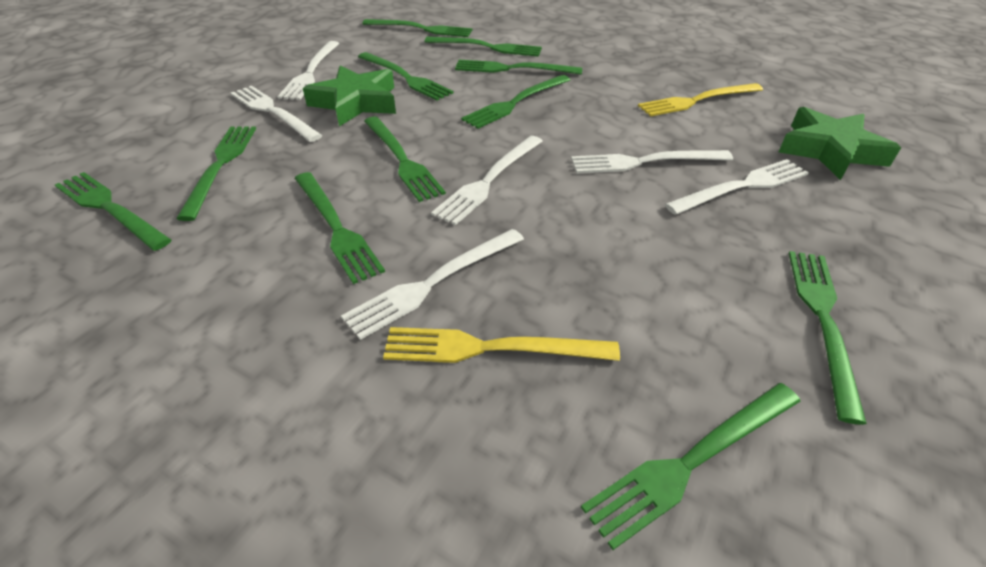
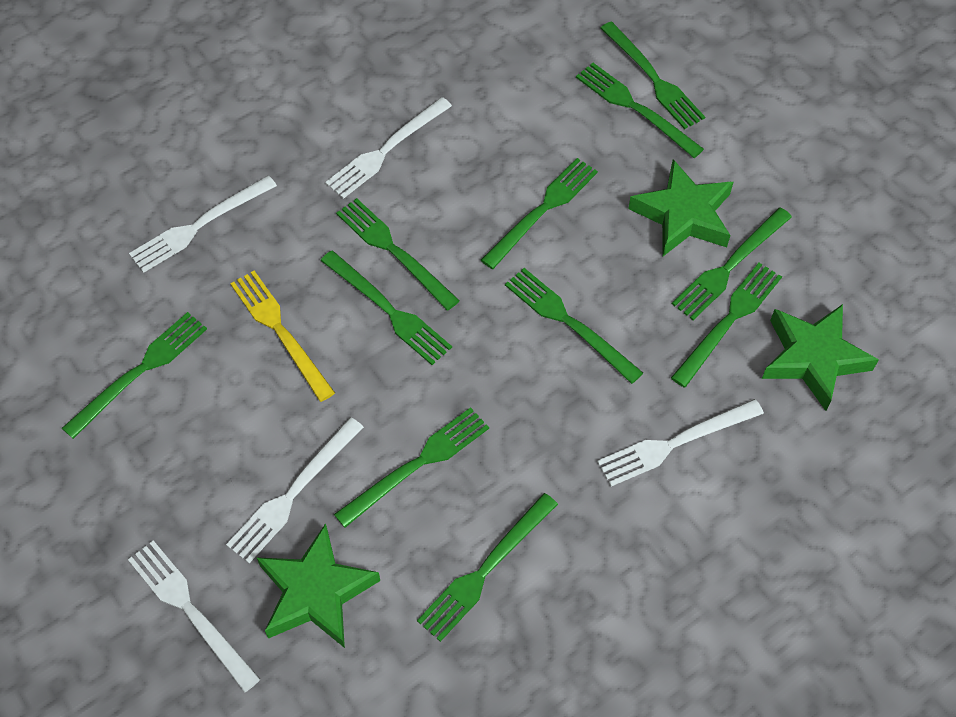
green star: [303,65,396,126] [779,107,901,180] = 2 -> [256,523,380,648] [628,159,733,256] [762,304,879,411] = 3
white fork: [231,86,322,142] [277,41,339,100] [341,229,524,340] [431,136,543,225] [571,150,733,173] [665,159,809,215] = 6 -> [128,540,261,693] [129,175,277,273] [226,417,364,563] [325,97,452,199] [597,399,764,486] = 5
yellow fork: [383,327,620,363] [638,83,763,117] = 2 -> [230,271,335,402] = 1

